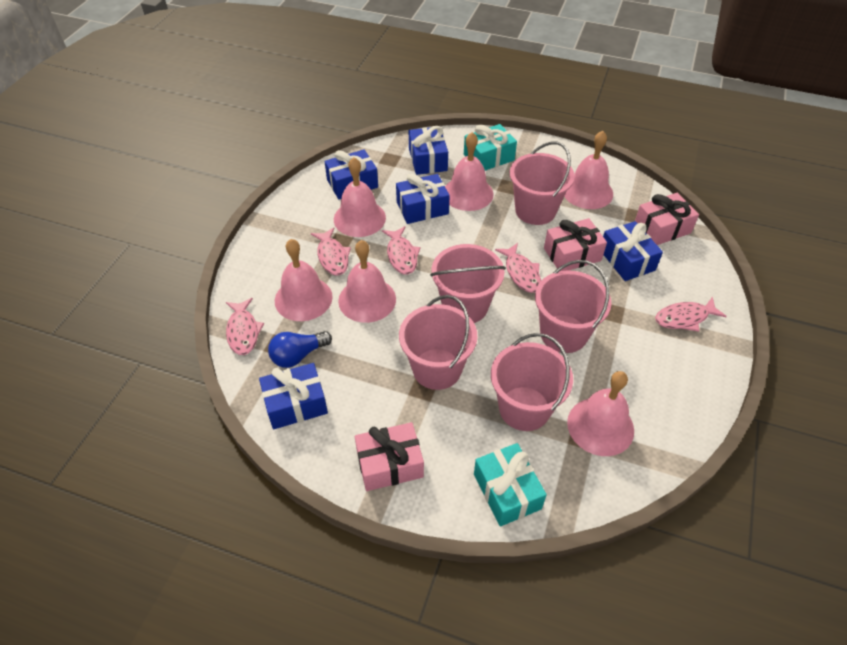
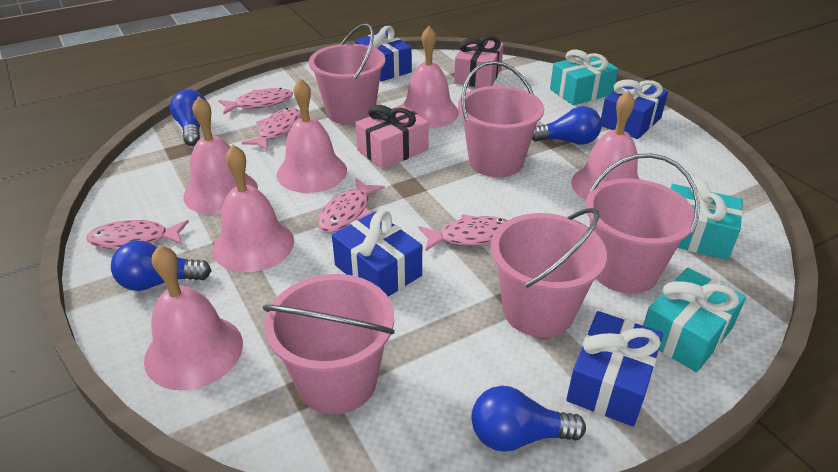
blue gift: [259,363,328,429] [324,150,378,199] [396,174,450,224] [409,126,448,175] [603,221,663,281] = 5 -> [332,210,422,297] [355,26,412,82] [566,311,663,427] [601,79,668,139] = 4
blue light bulb: [268,331,332,368] = 1 -> [111,241,211,291] [170,89,207,146] [471,386,586,452] [532,106,602,145] = 4
pink gift: [355,422,424,491] [544,218,607,271] [635,193,699,245] = 3 -> [355,105,429,169] [454,36,504,87] = 2
turquoise gift: [464,124,517,171] [474,443,547,526] = 2 -> [550,49,618,105] [643,268,746,372] [670,178,743,260] = 3

